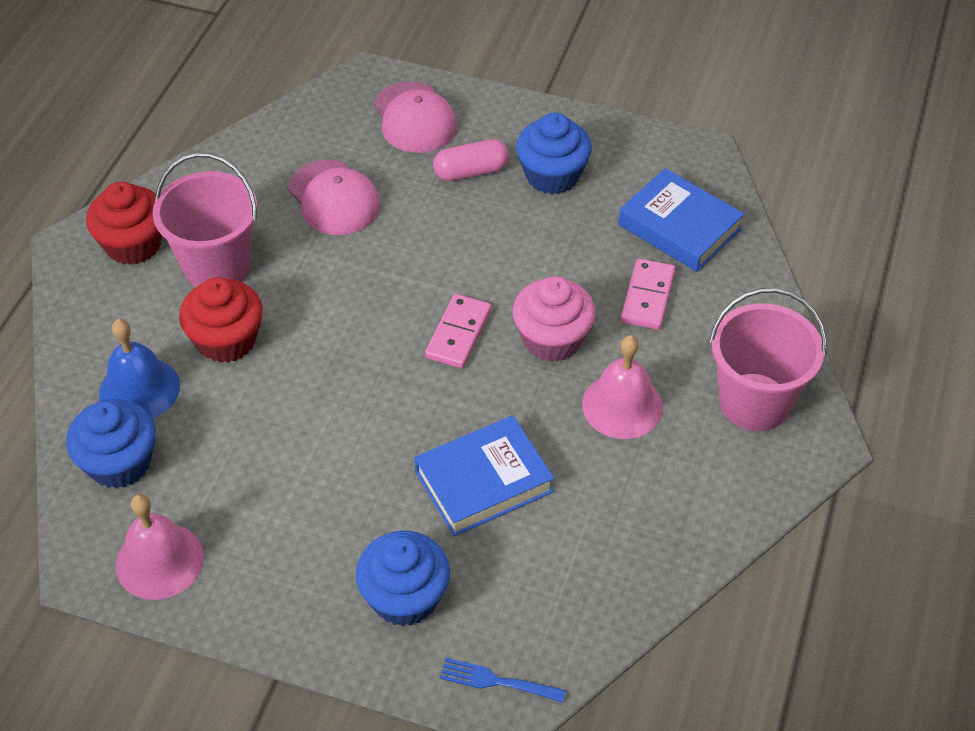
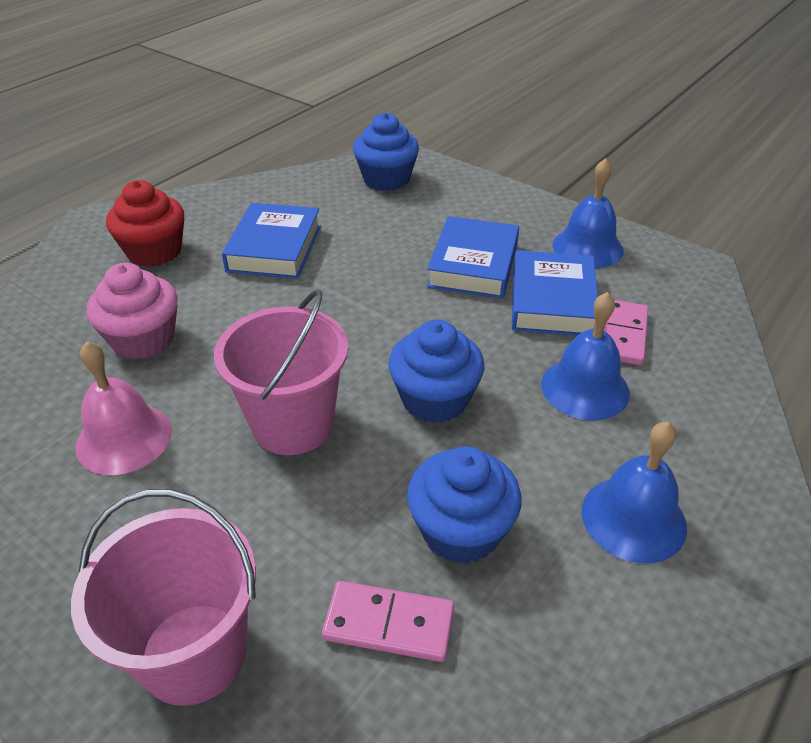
blue bell: [99,319,180,419] = 1 -> [541,292,630,420] [553,158,624,268] [582,422,687,563] = 3
blue book: [415,415,554,536] [618,168,744,272] = 2 -> [222,203,321,279] [427,216,519,299] [512,250,598,336] = 3
blue fork: [440,658,566,703] = 1 -> none = 0
pink bell: [116,494,204,600] [582,335,663,439] = 2 -> [75,341,172,475] = 1
pink cap: [288,160,380,235] [374,82,457,153] = 2 -> none = 0
pink capsule: [433,139,509,181] = 1 -> none = 0
red cupcake: [86,182,162,265] [179,277,263,363] = 2 -> [106,180,184,267] = 1

